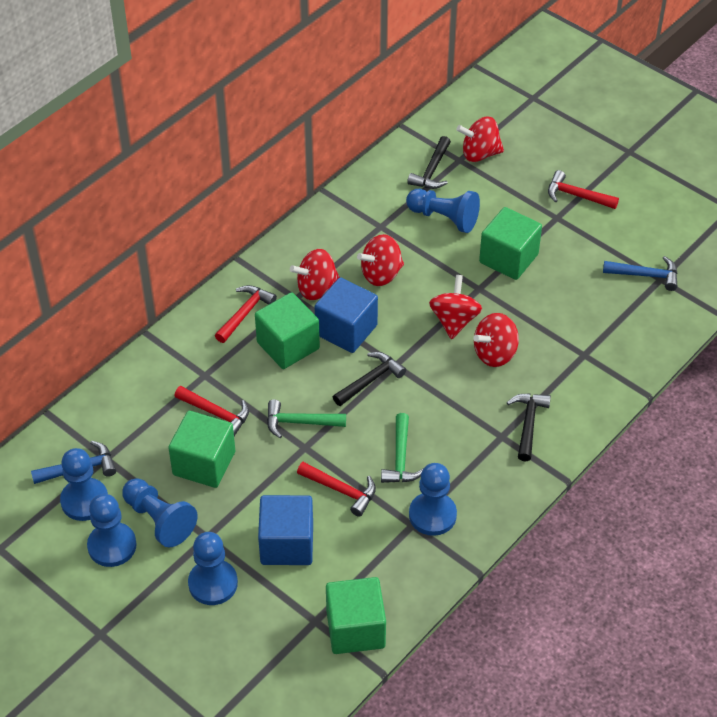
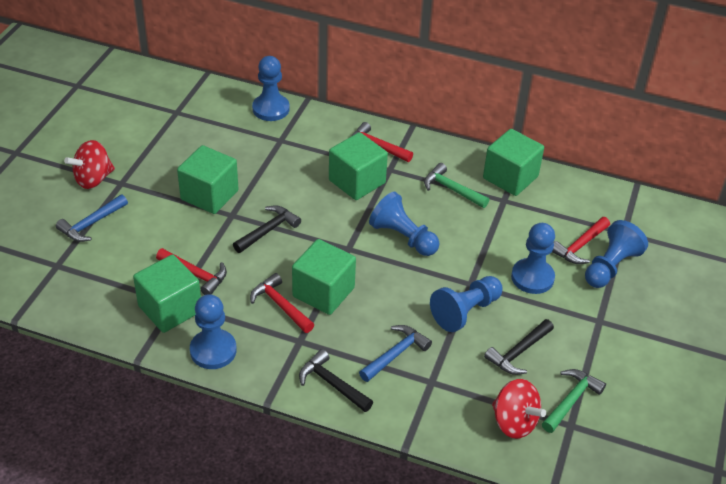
blue cube: [258,495,313,565] [315,277,378,353] = 2 -> none = 0
green cube: [168,411,235,488] [255,292,320,369] [326,577,386,654] [479,207,542,280] = 4 -> [133,254,201,333] [177,145,239,214] [292,239,356,315] [329,132,388,200] [483,129,544,196] = 5
red spinning top: [290,249,340,300] [357,234,404,286] [429,275,482,339] [456,117,504,162] [473,313,519,367] = 5 -> [64,140,115,189] [492,379,546,439] = 2

